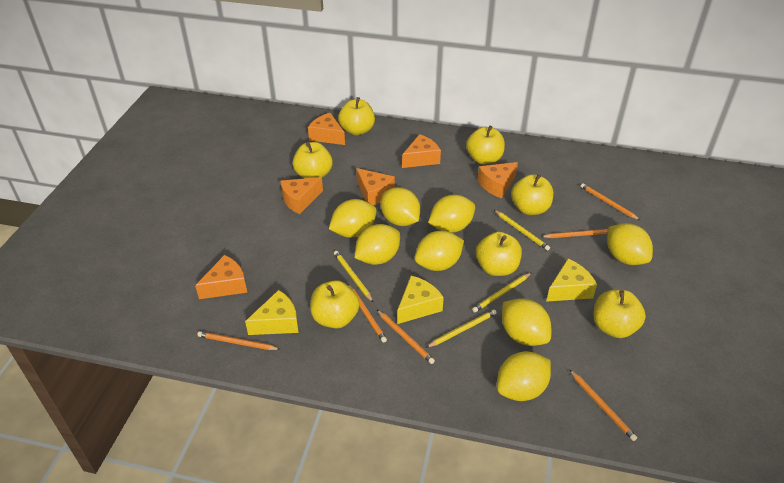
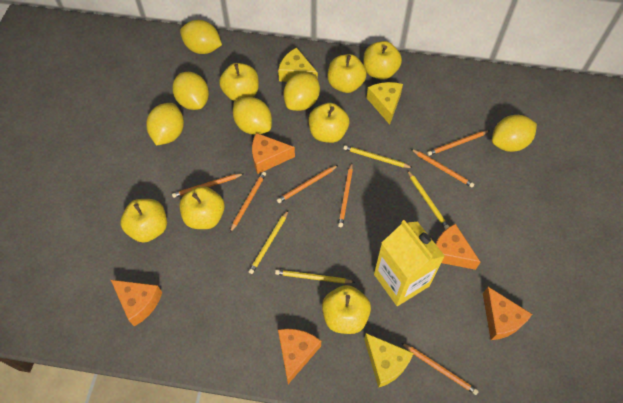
orange cheese: [195,255,247,299] [280,177,323,214] [308,113,345,145] [356,168,395,205] [402,134,441,168] [478,162,518,198] = 6 -> [111,280,162,326] [252,133,295,174] [278,329,321,384] [436,224,480,270] [483,287,532,340] = 5
orange pencil: [197,331,280,350] [348,284,387,343] [377,310,435,364] [541,229,608,238] [569,369,637,441] [581,183,640,220] = 6 -> [172,173,243,198] [230,172,266,232] [277,165,338,203] [338,163,353,227] [401,343,479,395] [411,149,474,187] [427,131,489,156] = 7
yellow carton: none = 0 -> [374,220,445,306] = 1
yellow lemon: [329,199,377,238] [355,224,400,265] [381,187,421,226] [415,231,464,271] [428,195,475,233] [497,351,551,401] [502,298,551,346] [607,223,653,265] = 8 -> [146,103,184,146] [172,72,209,110] [180,20,222,54] [233,97,272,135] [283,73,320,111] [492,115,537,152] = 6

